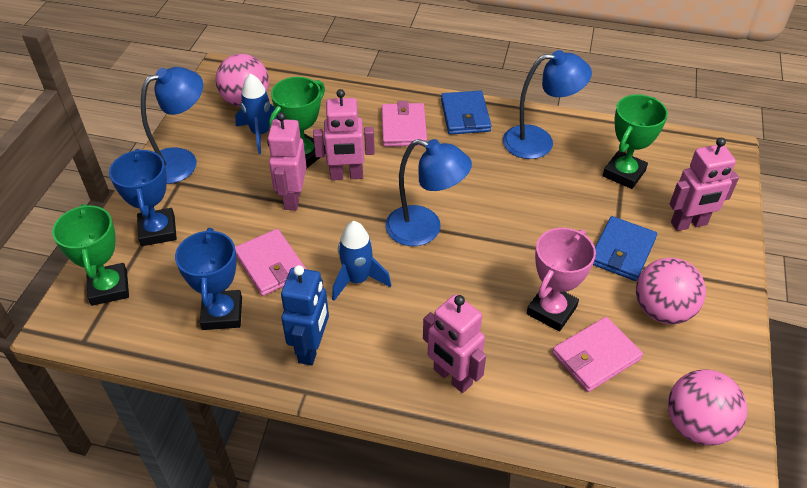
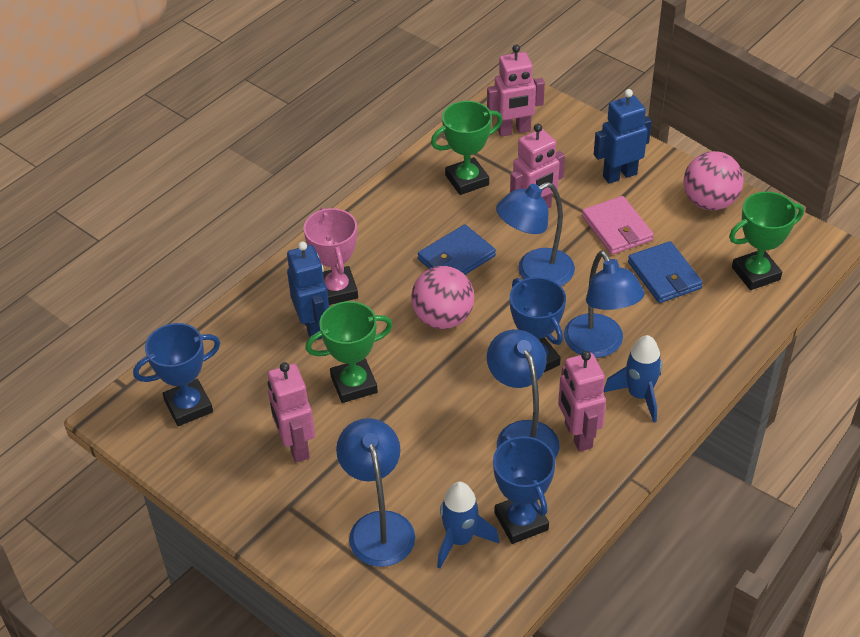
blue lamp: [141,67,203,184] [385,139,472,246] [503,50,592,159] = 3 -> [336,418,415,567] [487,329,559,458] [496,182,575,286] [564,251,645,358] = 4
blue robot: [281,265,329,365] = 1 -> [287,241,329,340] [594,89,652,184] = 2
blue trophy: [109,149,177,246] [175,228,242,330] = 2 -> [133,323,220,426] [493,434,556,544] [510,277,566,372] = 3
pink ball: [215,54,269,107] [636,258,706,324] [668,369,747,446] = 3 -> [411,266,474,329] [683,151,744,211] = 2
pink wallet: [235,229,306,296] [382,101,427,147] [552,317,643,392] = 3 -> [582,196,654,255] = 1

